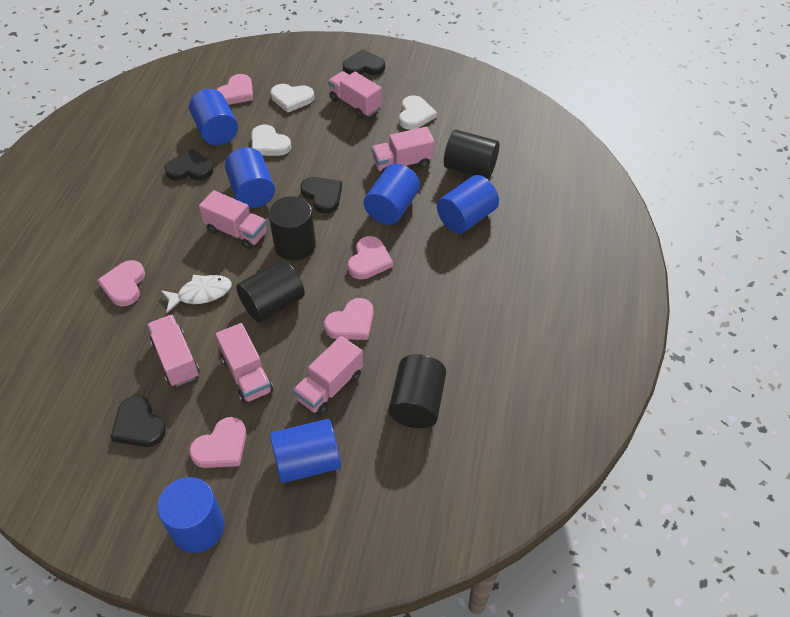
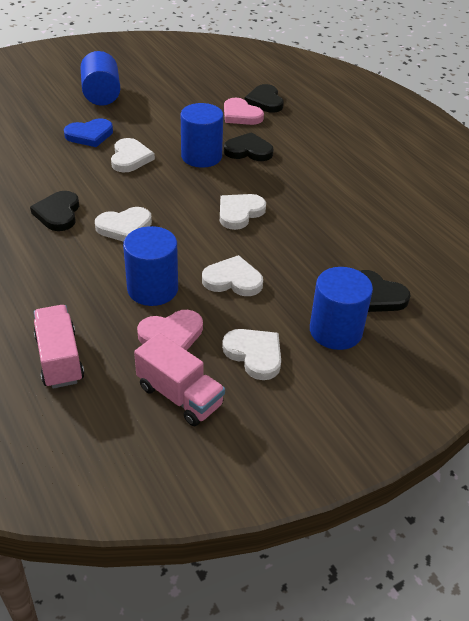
black cylinder: [236,259,305,323] [268,196,316,260] [389,354,446,428] [444,130,499,179] = 4 -> none = 0
blue cylinder: [157,477,225,553] [189,89,238,145] [225,147,275,208] [270,419,341,483] [364,164,420,225] [437,175,499,234] = 6 -> [80,51,120,106] [123,226,178,306] [181,103,223,168] [310,267,373,350] = 4
blue heart: none = 0 -> [64,118,113,147] = 1
pink heart: [97,260,145,306] [189,417,246,468] [217,74,253,105] [324,298,374,340] [348,236,393,279] = 5 -> [137,310,203,351] [224,98,264,125] = 2
pink truck: [147,315,200,386] [199,190,267,250] [216,323,273,403] [293,336,363,415] [328,71,382,118] [371,127,435,174] = 6 -> [34,305,84,389] [134,333,225,426] = 2
white fish: [161,275,232,313] = 1 -> none = 0
white heart: [251,124,291,156] [271,84,314,113] [399,95,437,130] = 3 -> [95,207,152,242] [111,138,155,172] [202,255,263,296] [220,194,266,230] [222,329,281,380] = 5

